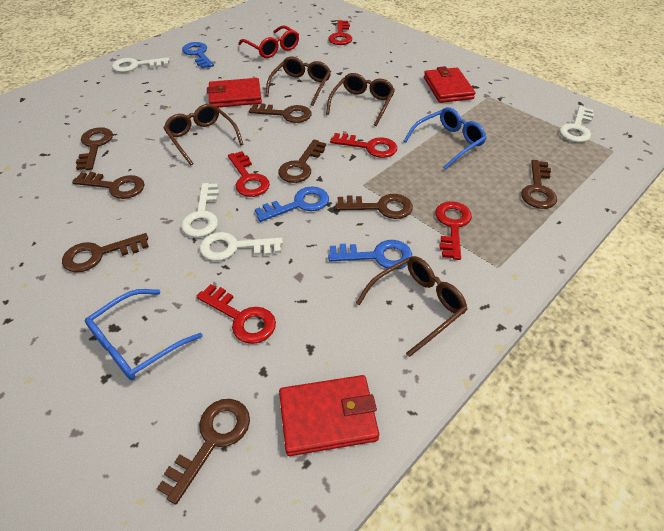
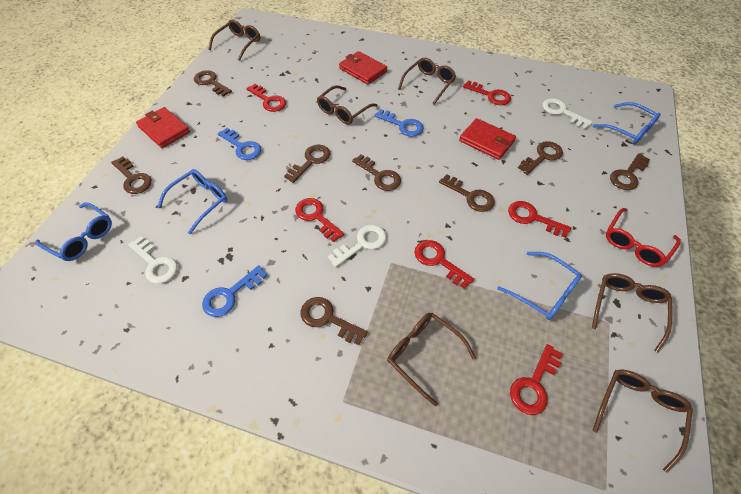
blue glasses: [85,289,203,380] [404,107,486,170] = 2 -> [35,202,112,261] [157,169,227,234] [497,252,582,320] [593,102,661,145] = 4
brown glasses: [163,104,244,165] [265,56,331,106] [326,73,395,126] [356,256,467,357] = 4 -> [209,20,260,61] [317,85,378,125] [387,313,476,406] [398,58,456,105] [592,273,672,352] [592,370,693,473] = 6
red key: [196,284,276,344] [228,151,270,197] [329,20,352,45] [330,133,397,158] [435,201,472,260] = 5 -> [246,84,286,112] [295,198,345,242] [414,240,474,289] [463,80,511,105] [508,201,571,238] [510,344,562,415] = 6
white key: [112,57,170,72] [181,183,219,237] [199,232,283,261] [559,106,594,142] = 4 -> [128,236,178,284] [328,225,387,267] [543,98,593,128] = 3

